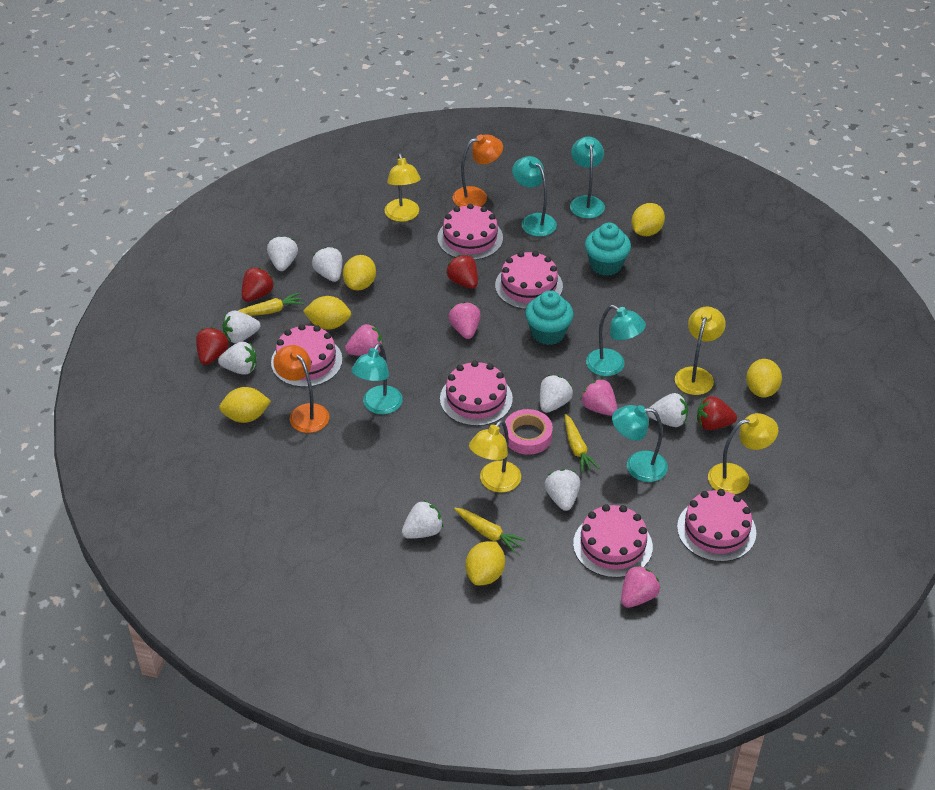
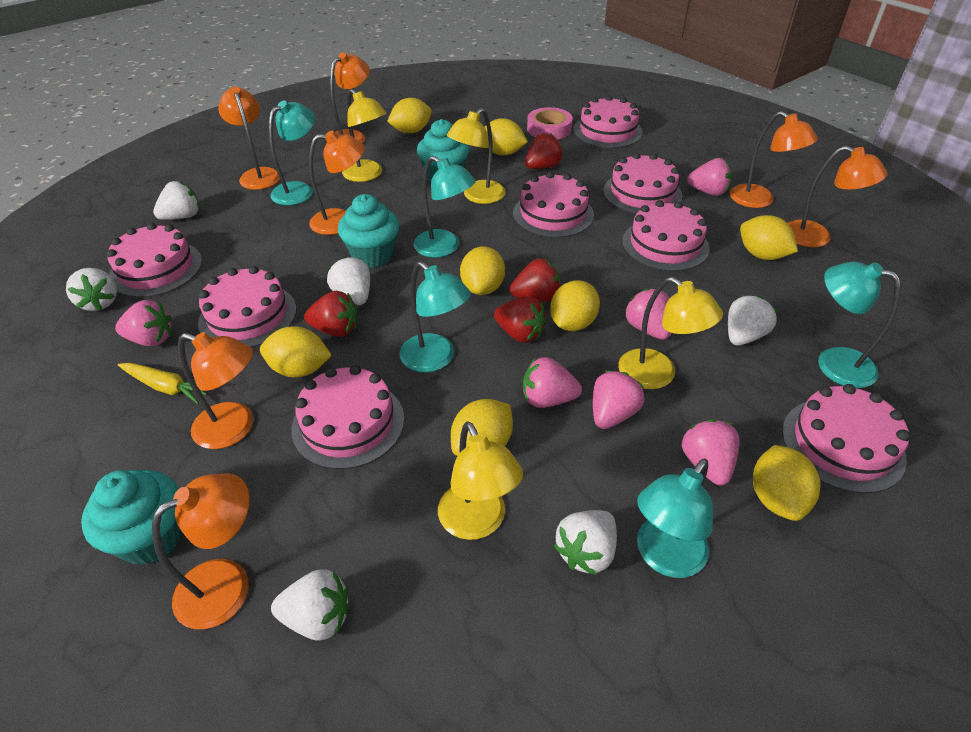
orange lamp: [273,345,329,433] [453,134,503,207] = 2 -> [152,473,250,629] [178,332,253,449] [218,87,280,190] [309,131,365,235] [330,52,370,143] [730,111,818,208] [788,146,888,247] = 7
pink cake: [271,324,342,387] [437,204,503,260] [440,361,513,426] [495,251,563,309] [573,504,653,578] [677,489,756,562] = 6 -> [107,223,202,298] [198,266,297,348] [291,365,404,469] [513,172,594,238] [573,95,643,148] [603,153,682,214] [622,200,710,271] [782,384,910,494] = 8
pink strawberry: [345,324,383,356] [448,302,481,339] [580,379,617,416] [621,565,660,608] = 4 -> [115,300,172,346] [523,357,582,408] [593,370,645,429] [625,288,671,340] [682,419,740,485] [687,158,732,196] = 6
turquoise cupcake: [525,290,574,345] [585,223,631,276] = 2 -> [81,470,182,565] [338,194,399,268] [417,119,469,182] = 3
white strawberry: [218,342,256,375] [222,311,260,343] [267,236,298,271] [312,247,342,282] [402,500,443,539] [540,375,573,413] [545,469,580,511] [648,393,688,427] = 8 -> [66,268,117,311] [153,181,199,220] [271,569,349,641] [327,257,370,305] [554,510,617,575] [728,295,777,345] = 6
yellow carrot: [238,292,304,316] [454,508,526,553] [565,414,599,473] = 3 -> [118,363,207,404] = 1
yellow lemon: [219,387,271,423] [303,296,351,330] [343,255,376,291] [465,541,505,585] [631,203,665,236] [746,359,782,398] = 6 -> [260,326,332,378] [387,98,432,133] [451,399,513,456] [460,246,505,295] [485,118,528,155] [550,280,600,331] [740,215,798,260] [753,445,820,521] = 8

